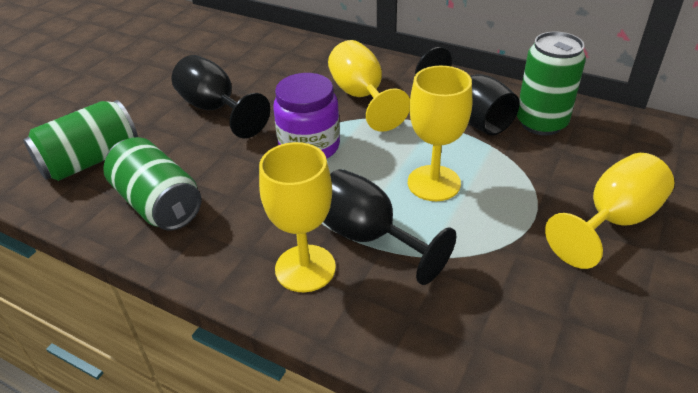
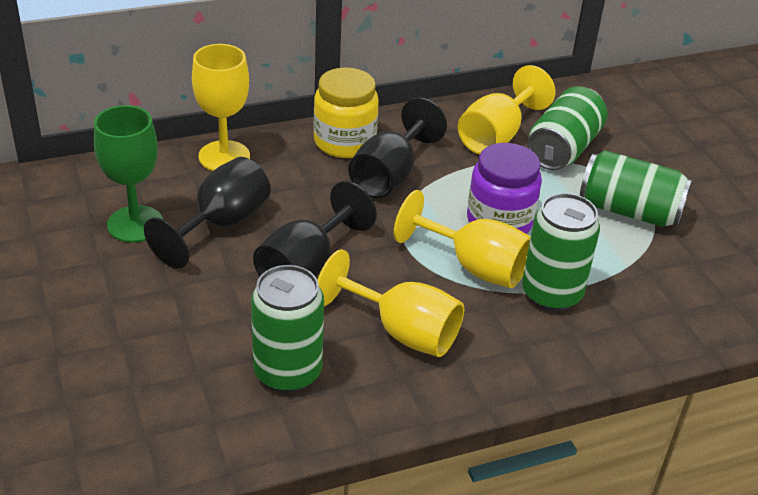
green can: [23,100,138,181] [103,137,201,231] [517,32,586,135] = 3 -> [251,265,324,393] [522,193,600,311] [527,86,607,170] [580,150,692,227] = 4
green goblet: none = 0 -> [94,105,163,243] = 1
yellow jar: none = 0 -> [314,67,379,158] = 1

